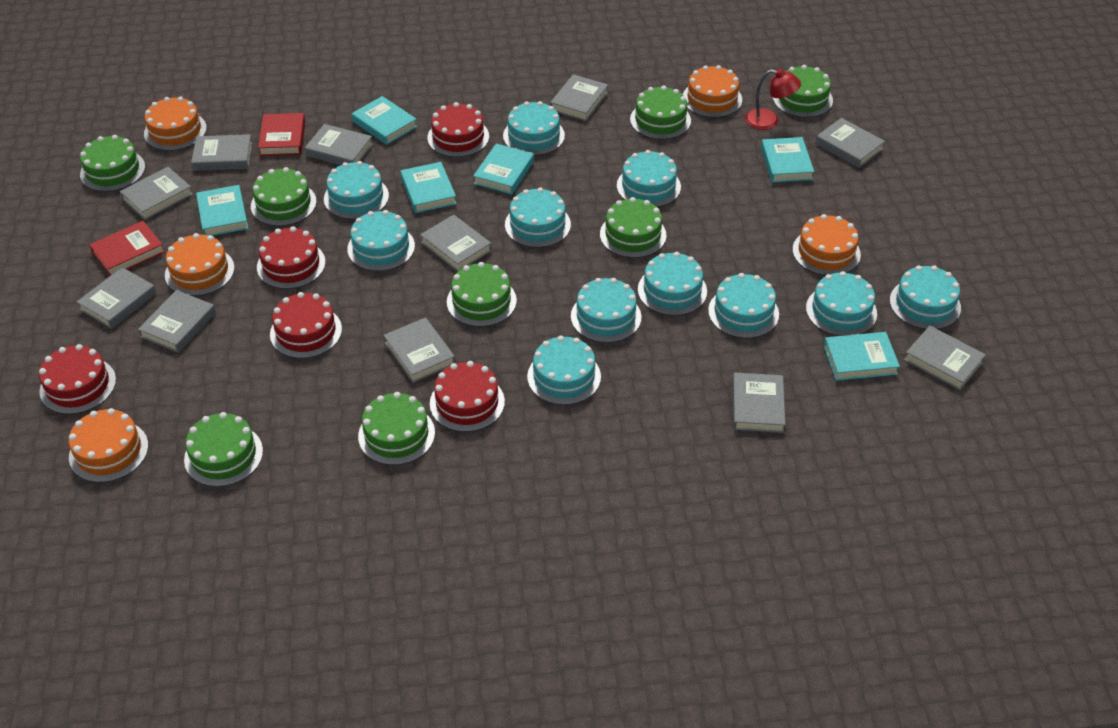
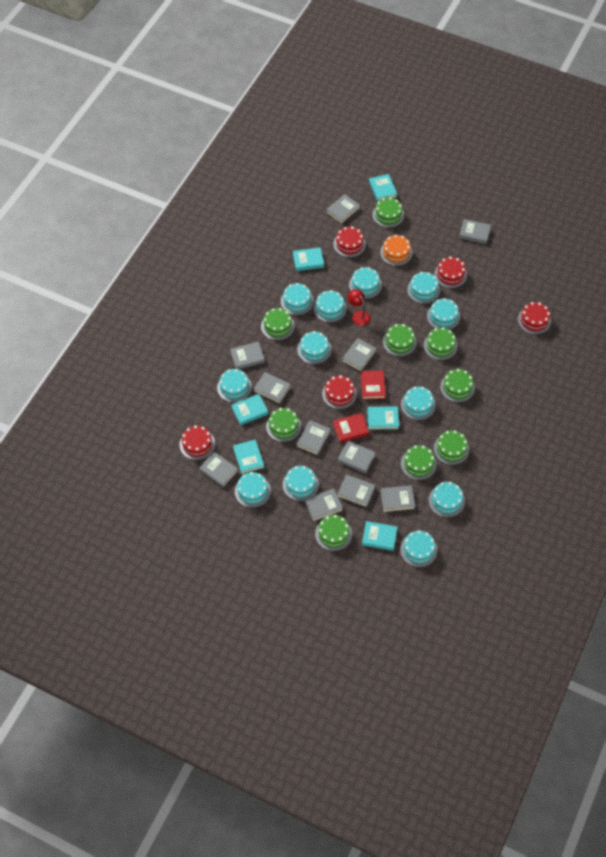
green cake: [80,135,145,192] [184,412,263,487] [251,167,317,226] [358,392,435,465] [447,262,517,327] [600,197,667,258] [630,85,691,139] [773,65,833,118] = 8 -> [261,308,295,340] [266,408,301,442] [315,515,352,551] [372,197,404,228] [383,324,417,357] [401,445,437,480] [424,327,458,360] [434,430,469,465] [440,369,475,402] = 9
orange cake: [69,408,148,482] [144,97,207,151] [165,233,235,296] [683,65,742,118] [793,214,861,276] = 5 -> [380,235,413,266] = 1
turquoise cake: [324,161,389,219] [347,210,415,271] [503,101,565,156] [505,187,571,248] [527,336,601,405] [571,278,641,343] [617,150,681,207] [638,252,707,316] [708,273,779,338] [806,271,877,336] [890,265,961,329] = 11 -> [217,369,252,402] [235,472,271,508] [281,283,314,315] [283,466,319,501] [297,331,331,364] [313,290,347,323] [349,267,382,299] [400,530,438,567] [401,386,436,420] [407,272,440,304] [427,298,460,330] [429,482,465,517] = 12

